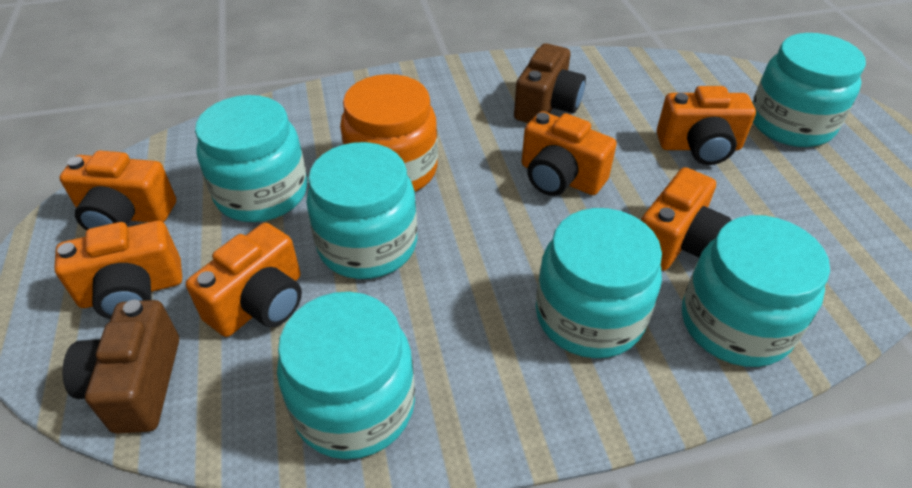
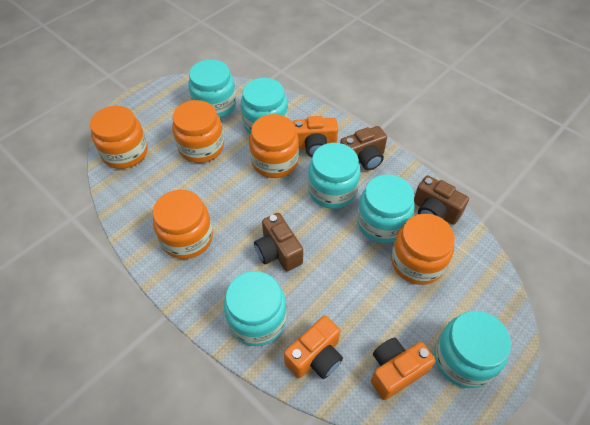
brown camera: [63,300,179,434] [514,43,586,123] = 2 -> [254,213,303,271] [340,126,387,170] [414,176,469,225] = 3
orange camera: [54,221,182,319] [59,151,176,231] [186,223,302,337] [522,111,617,196] [641,167,731,271] [657,86,756,165] = 6 -> [284,315,343,379] [293,116,338,157] [371,338,435,400] = 3
orange jar: [340,74,438,192] = 1 -> [90,105,148,169] [153,190,213,259] [172,100,224,163] [249,114,299,178] [391,213,455,285] = 5

